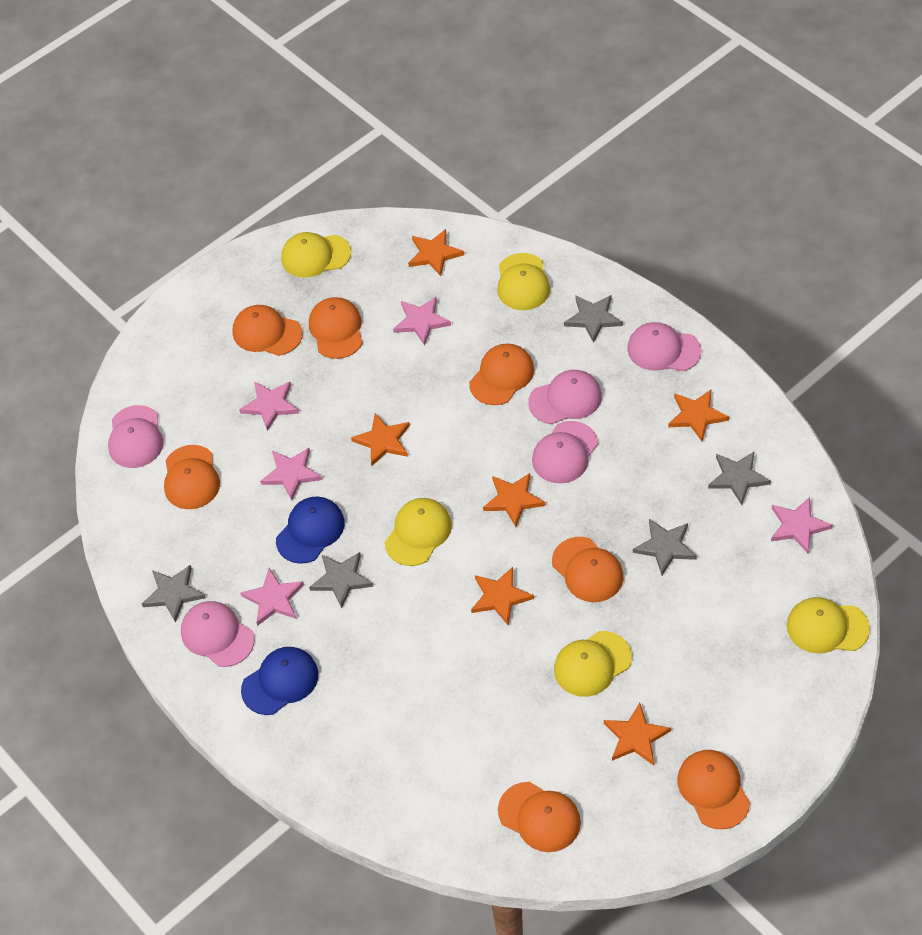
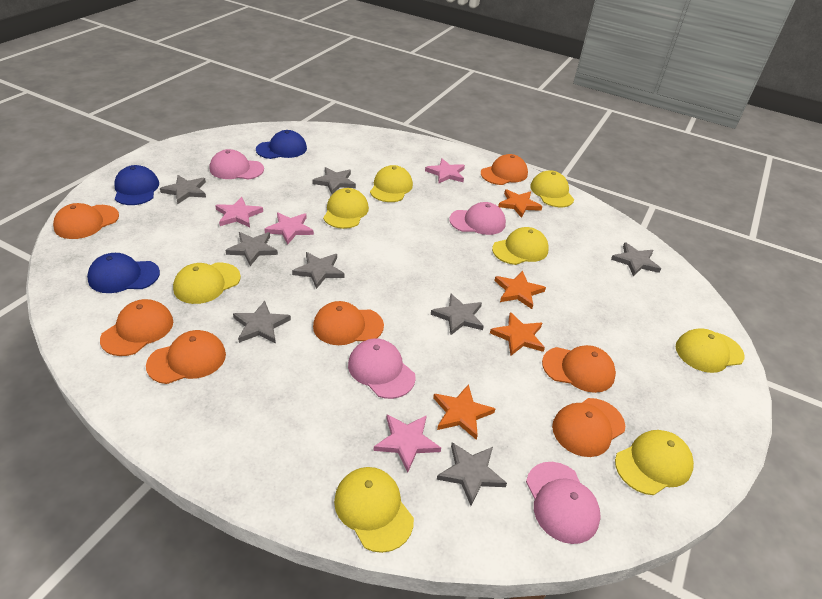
blue cap: [241,647,318,715] [276,496,345,564] = 2 -> [87,253,160,293] [114,165,159,205] [256,130,307,159] = 3
grey star: [142,565,206,623] [309,552,373,608] [564,295,623,343] [633,519,697,575] [708,451,771,505] = 5 -> [160,175,206,204] [225,232,278,266] [233,301,291,344] [292,252,345,289] [312,167,356,194] [431,293,484,335] [437,442,507,506] [611,242,661,276] = 8
orange star: [351,414,410,466] [408,229,464,276] [471,567,534,625] [483,473,545,527] [604,703,671,765] [668,390,729,441] = 6 -> [433,384,495,440] [490,312,545,355] [494,271,546,309] [498,189,543,218] = 4
pink cap: [108,405,164,468] [181,601,255,667] [528,370,602,424] [532,421,598,483] [627,322,701,371] = 5 -> [210,149,264,179] [348,338,416,399] [449,202,506,235] [526,462,601,544] = 4
pink star: [239,381,299,431] [240,568,304,626] [260,448,322,500] [393,297,451,346] [771,497,833,554] = 5 -> [215,197,263,227] [264,213,314,245] [374,414,441,473] [425,158,465,184] = 4
yellow cap: [281,232,351,278] [385,498,452,566] [497,253,550,310] [554,631,632,697] [787,597,870,654] = 5 -> [173,263,241,304] [323,188,369,229] [334,467,414,553] [370,165,413,202] [492,227,549,265] [530,170,574,207] [615,430,694,495] [676,328,745,373] = 8

